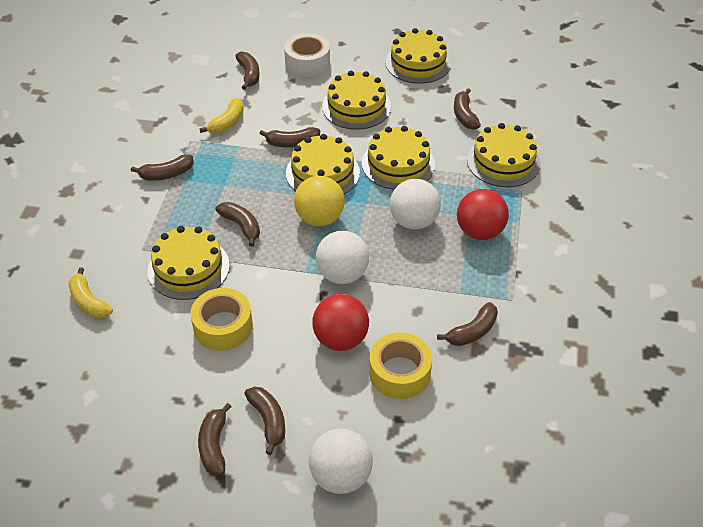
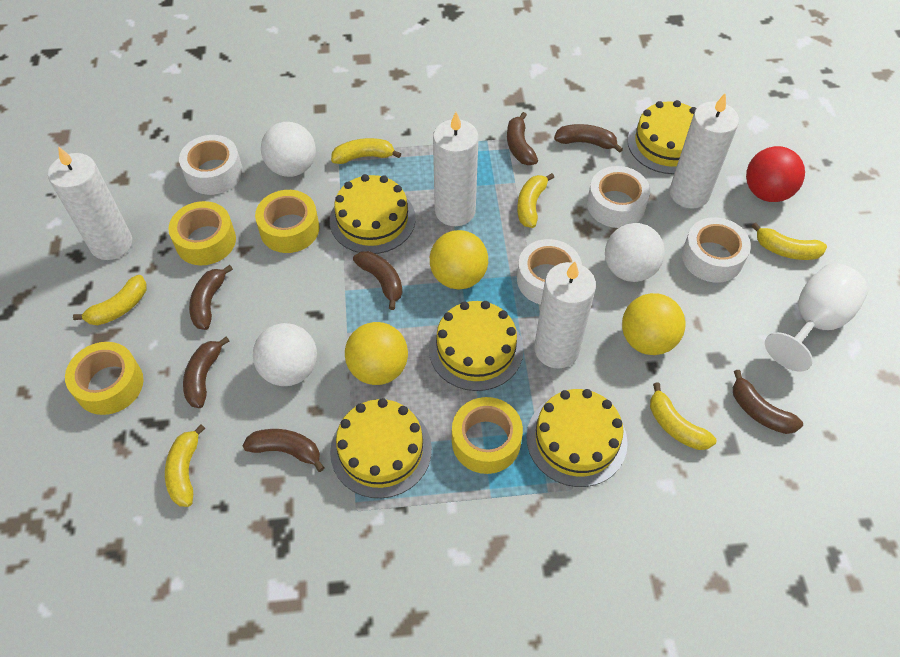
brown banana: [131,154,194,181] [198,403,232,475] [215,202,260,247] [235,52,260,90] [244,387,285,455] [259,127,320,148] [437,302,498,346] [454,88,481,130] = 8 -> [183,337,229,408] [189,265,233,330] [243,429,324,472] [353,251,403,310] [507,112,538,165] [554,124,623,153] [733,370,803,434] = 7
red ball: [312,294,369,351] [457,189,509,240] = 2 -> [746,146,805,202] = 1
white candle: none = 0 -> [48,146,132,260] [433,112,479,226] [534,261,596,368] [670,93,739,209] = 4
white goblet: none = 0 -> [765,263,868,371] = 1
white tape: [284,33,330,77] = 1 -> [179,135,243,195] [517,239,582,305] [587,166,650,228] [682,217,751,282] = 4
yellow ball: [294,176,345,226] = 1 -> [345,322,408,385] [430,230,488,289] [622,293,685,355] = 3
yellow banana: [69,268,113,319] [200,98,244,134] = 2 -> [73,275,147,325] [165,424,205,507] [331,138,401,164] [517,173,554,228] [650,382,717,450] [752,223,827,260] = 6
yellow cake: [147,226,230,300] [286,134,360,194] [322,71,391,130] [362,126,435,190] [385,28,451,84] [467,123,541,187] = 6 -> [330,174,416,254] [330,398,432,498] [429,301,524,391] [526,389,628,487] [628,100,697,174] = 5
yellow tape: [190,288,253,351] [369,333,432,399] = 2 -> [65,342,144,415] [168,201,236,265] [255,190,320,253] [452,397,523,474] = 4

